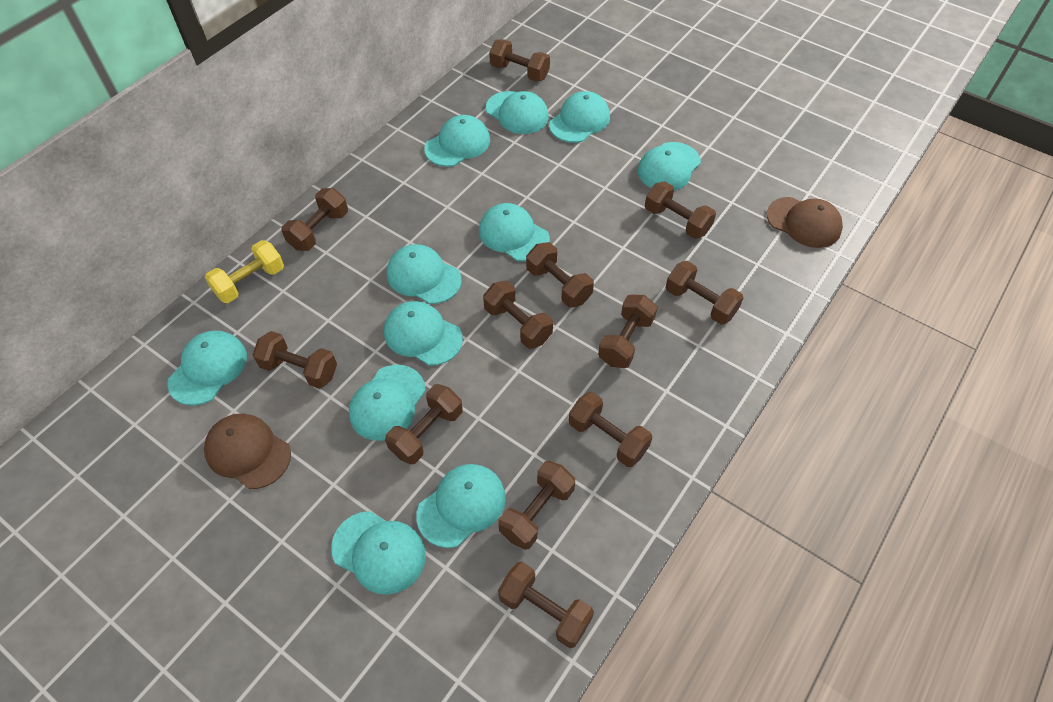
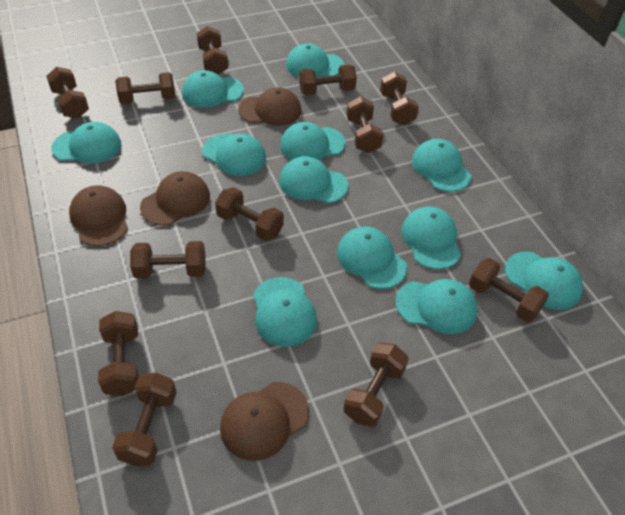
brown cap: [204,414,291,489] [767,197,843,248] = 2 -> [69,185,128,246] [140,171,210,226] [220,382,309,461] [238,87,302,126] = 4
turquoise cap: [167,330,247,406] [331,511,426,595] [349,365,426,441] [384,301,463,366] [387,244,462,304] [416,464,506,548] [424,115,490,167] [479,203,550,262] [486,91,549,134] [549,91,610,143] [638,142,701,191] = 11 -> [51,122,121,164] [182,70,244,108] [202,134,266,176] [253,277,317,347] [279,156,349,203] [280,122,346,160] [286,43,344,77] [337,227,407,289] [396,279,478,334] [401,207,461,269] [412,139,471,192] [505,252,583,310] = 12
yellow dumbbell: [205,240,284,303] = 1 -> none = 0

